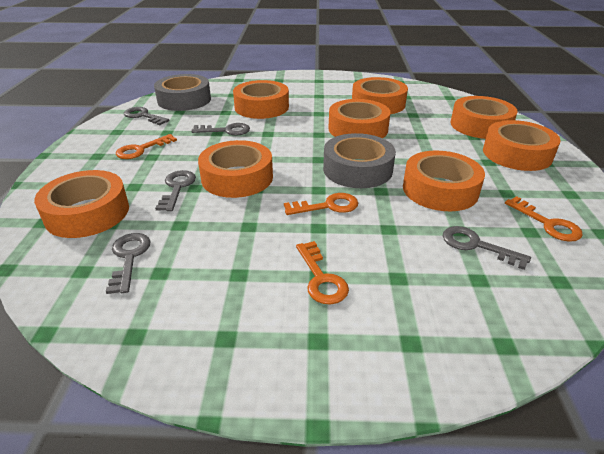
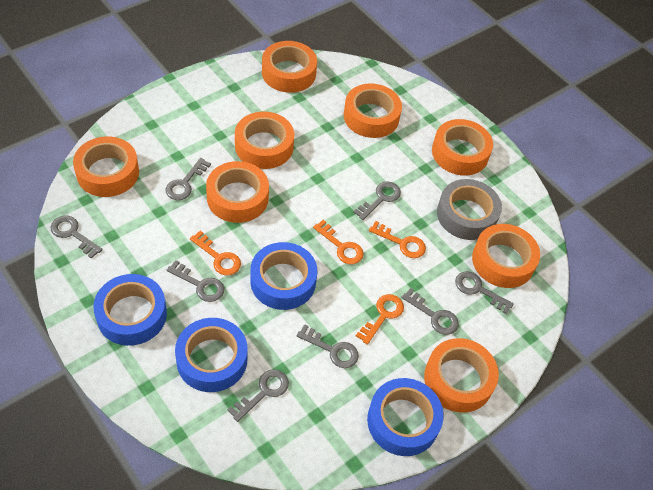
blue tape: none = 0 -> [93,274,167,346] [175,318,248,392] [250,242,317,310] [367,378,444,456] = 4
grey key: [106,233,151,294] [124,107,169,125] [155,170,196,211] [191,123,250,136] [443,226,531,270] = 5 -> [51,216,103,259] [165,158,211,200] [167,260,224,302] [228,369,289,422] [296,324,359,368] [353,181,401,220] [401,288,458,335] [455,271,514,314] = 8
grey tape: [154,74,211,111] [323,133,396,188] = 2 -> [437,179,502,240] = 1

